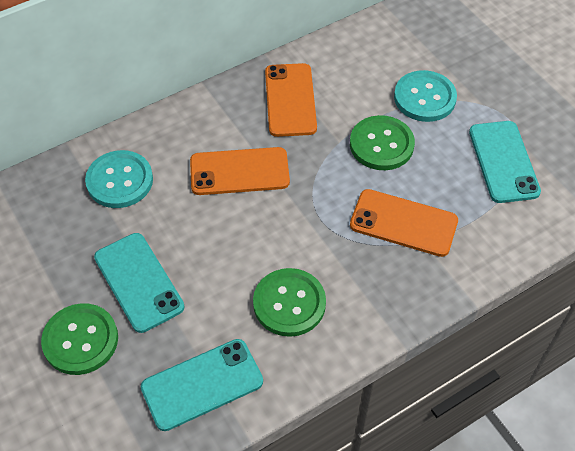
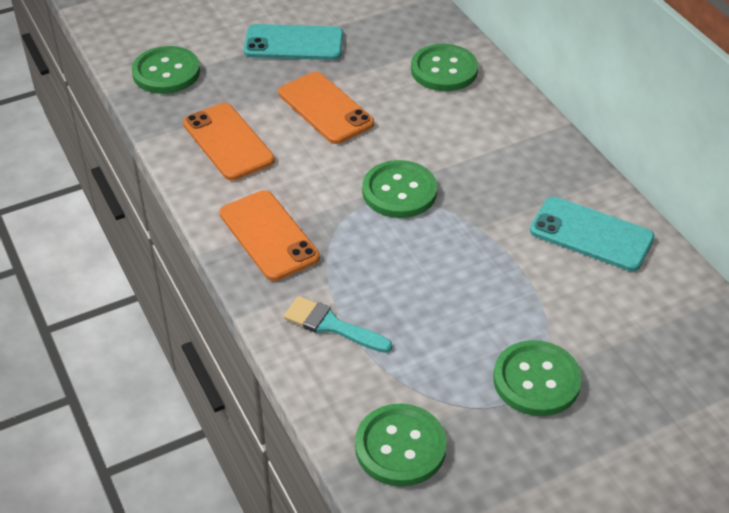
green button: [41,303,118,375] [253,268,326,337] [350,115,415,170] = 3 -> [132,46,200,94] [355,403,447,487] [362,160,437,218] [411,44,478,91] [493,340,582,416] = 5
turquoise brush: none = 0 -> [284,296,392,353] = 1
turquoise button: [85,150,153,208] [394,70,457,122] = 2 -> none = 0
turquoise phone: [94,233,184,333] [141,339,263,431] [469,121,541,203] = 3 -> [244,24,343,60] [530,197,655,271] = 2

